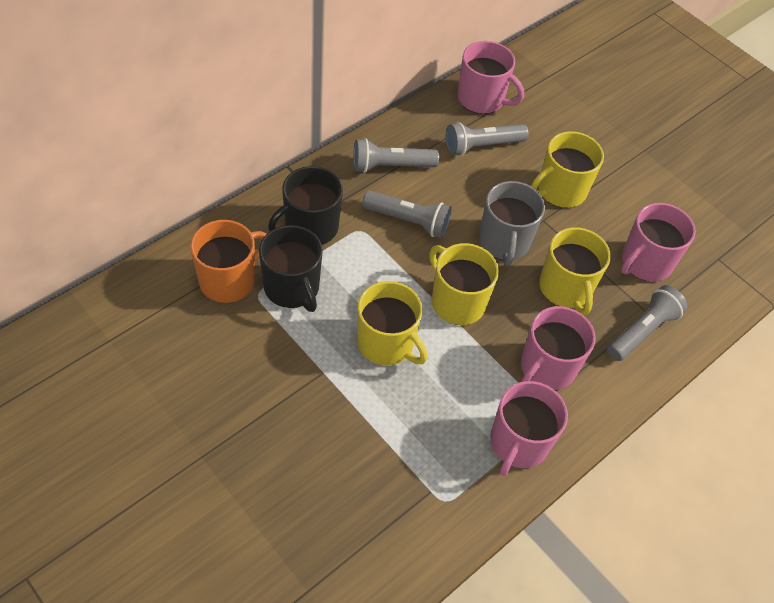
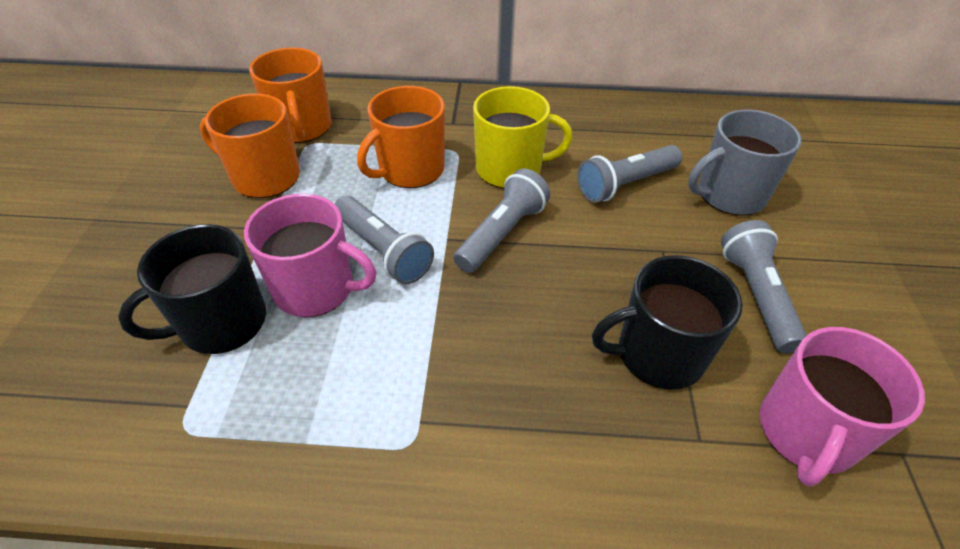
orange mug: [190,220,267,303] = 1 -> [200,94,300,198] [249,47,331,143] [357,86,445,188] = 3
pink mug: [458,41,524,114] [490,381,568,476] [521,306,596,390] [621,203,696,282] = 4 -> [244,194,377,317] [760,327,925,487] = 2
yellow mug: [357,281,428,365] [429,243,499,325] [531,131,604,208] [539,227,611,315] = 4 -> [473,86,573,188] = 1

